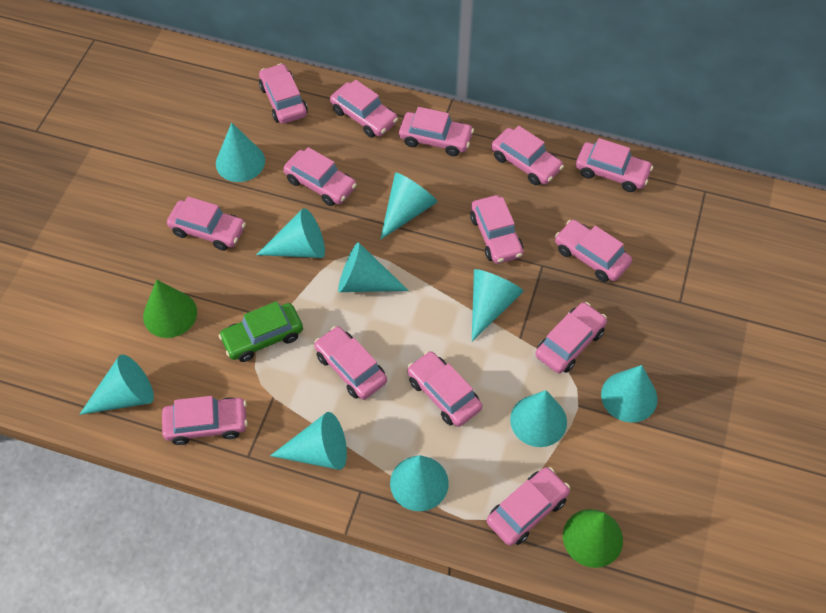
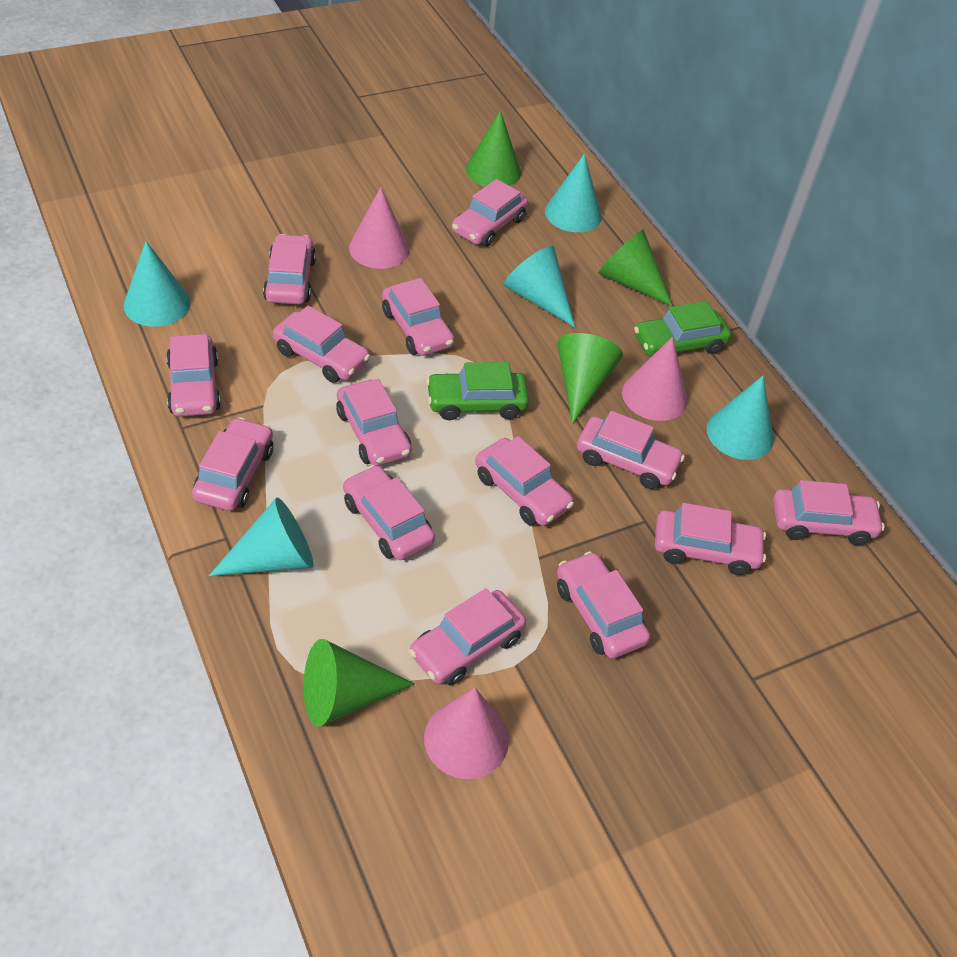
green car: [218,301,303,362] = 1 -> [426,362,529,420] [634,301,731,357] = 2
green cone: [143,279,197,338] [563,509,623,568] = 2 -> [304,639,415,727] [466,110,521,187] [557,333,623,424] [598,230,673,307] = 4
pink cone: none = 0 -> [349,187,410,269] [424,688,509,779] [622,337,688,421] = 3
turquoise cone: [79,354,154,415] [216,123,265,182] [256,208,325,258] [270,412,347,470] [338,242,409,292] [380,173,437,240] [390,455,449,511] [472,269,524,341] [510,390,567,447] [601,365,657,423] = 10 -> [124,241,191,327] [209,497,314,576] [504,246,575,327] [545,154,602,232] [707,376,774,460] = 5

